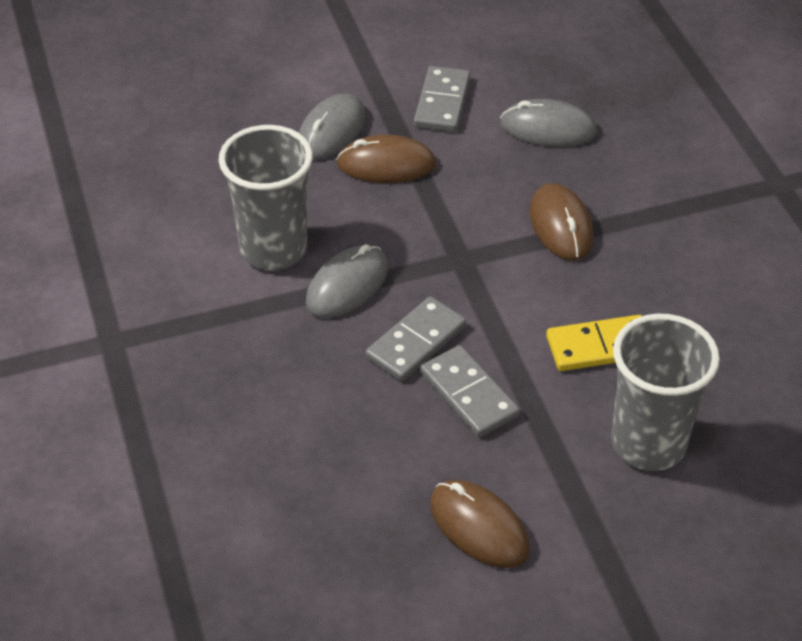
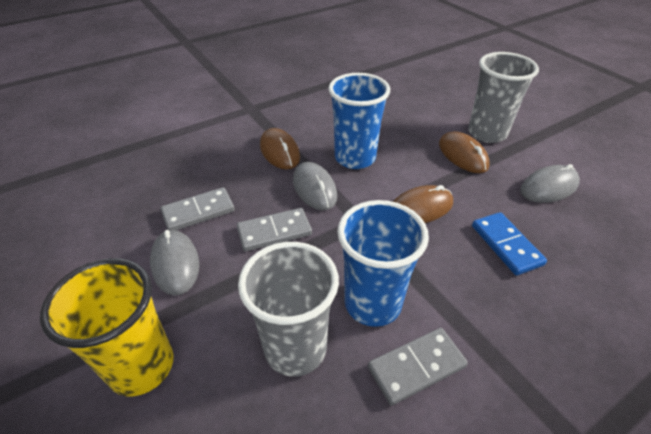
blue cup: none = 0 -> [328,73,390,169] [337,200,429,327] = 2
blue domino: none = 0 -> [472,212,547,275] = 1
yellow cup: none = 0 -> [40,258,173,396] = 1
yellow domino: [546,315,642,371] = 1 -> none = 0

